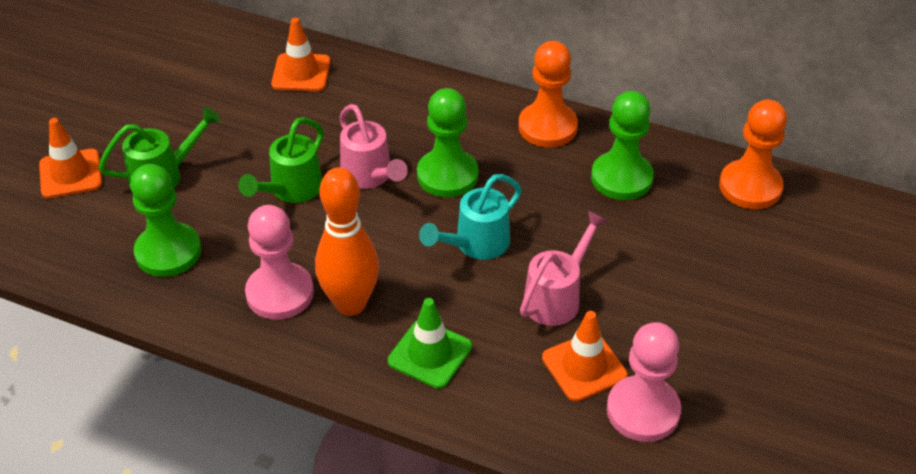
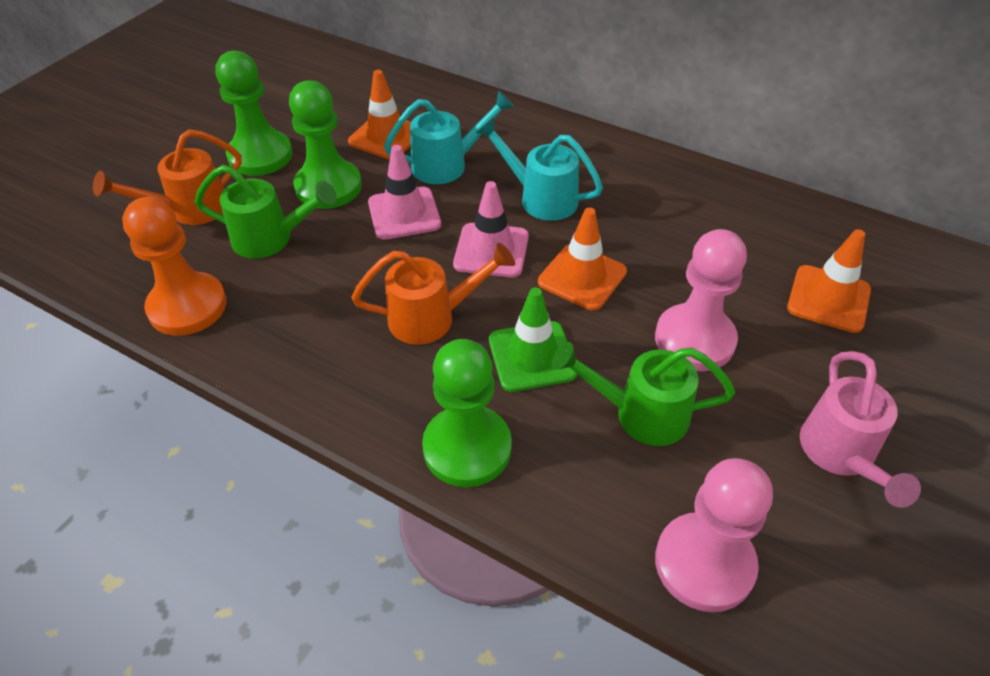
orange bowling pin: [315,167,379,316] = 1 -> none = 0
orange pawn: [518,41,578,147] [719,100,787,209] = 2 -> [122,197,227,336] = 1
orange watering can: none = 0 -> [93,129,242,225] [352,243,515,345] = 2
pink traffic cone: none = 0 -> [368,145,441,240] [453,181,529,277] = 2
pink watering can: [340,104,408,189] [520,210,608,326] = 2 -> [800,351,921,508] = 1
turquoise watering can: [419,174,522,260] = 1 -> [384,90,514,184] [476,117,603,221] = 2

